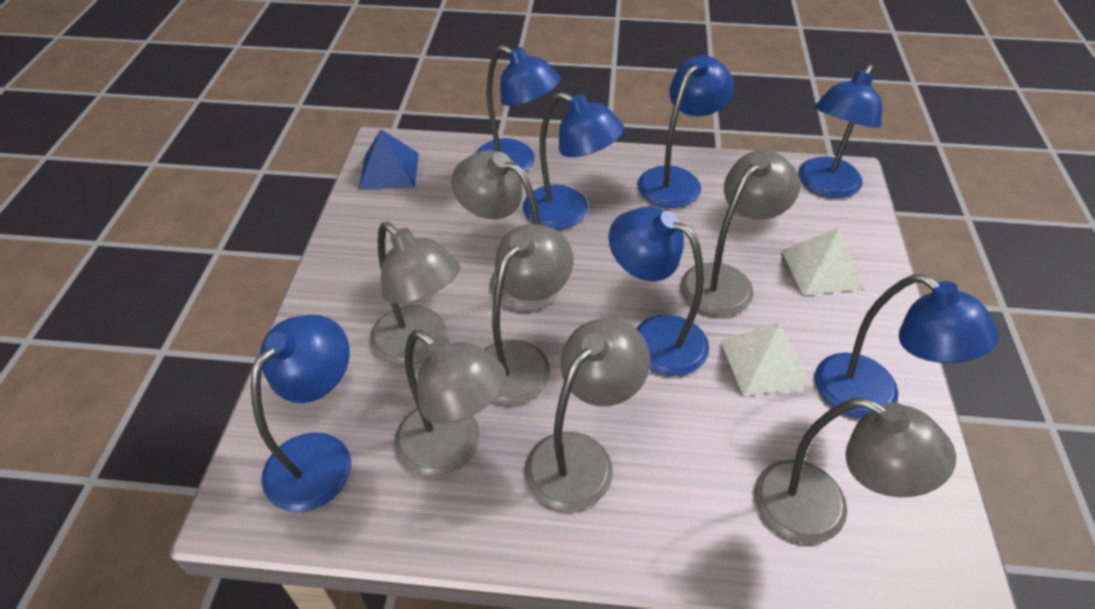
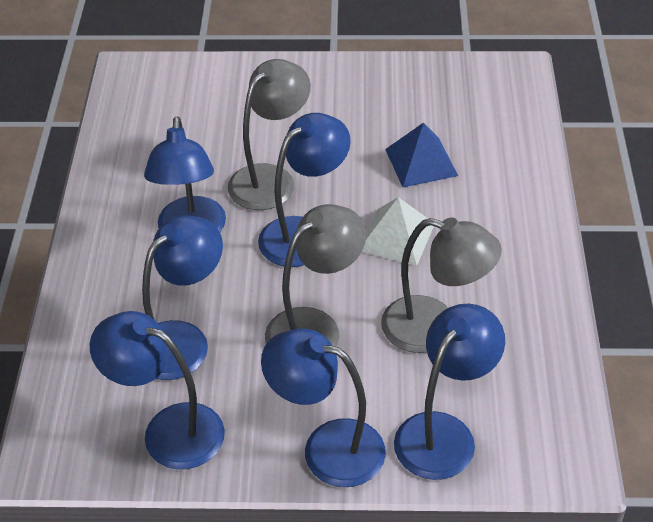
blue lamp: [251,315,351,512] [476,45,561,172] [523,92,624,229] [608,207,709,376] [637,56,734,208] [798,64,882,198] [815,274,999,419] = 7 -> [90,311,225,469] [142,216,223,380] [144,117,226,232] [258,113,351,267] [261,328,386,487] [394,304,505,480] = 6
grey lamp: [370,222,460,366] [395,330,506,476] [451,150,561,311] [484,224,574,405] [525,318,650,511] [681,150,800,316] [755,398,956,544] = 7 -> [228,59,311,210] [265,204,366,347] [381,218,502,353] = 3
white pyramid: [721,322,811,396] [782,227,864,295] = 2 -> [362,197,434,266] = 1

